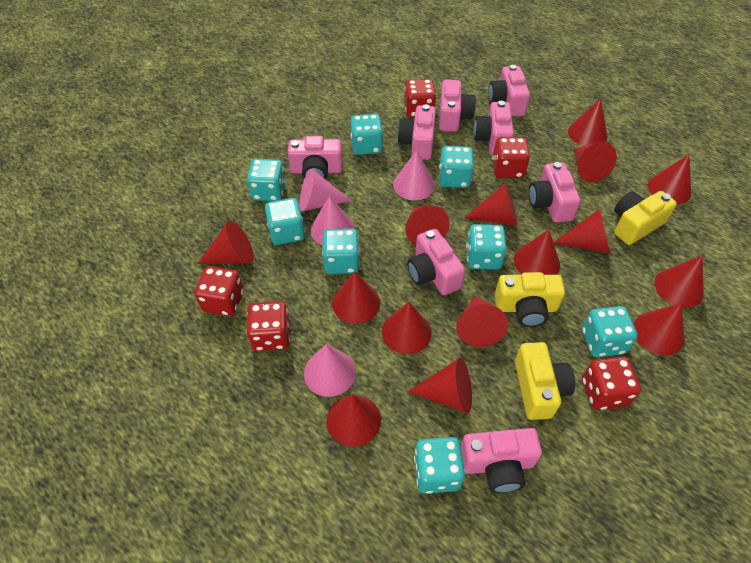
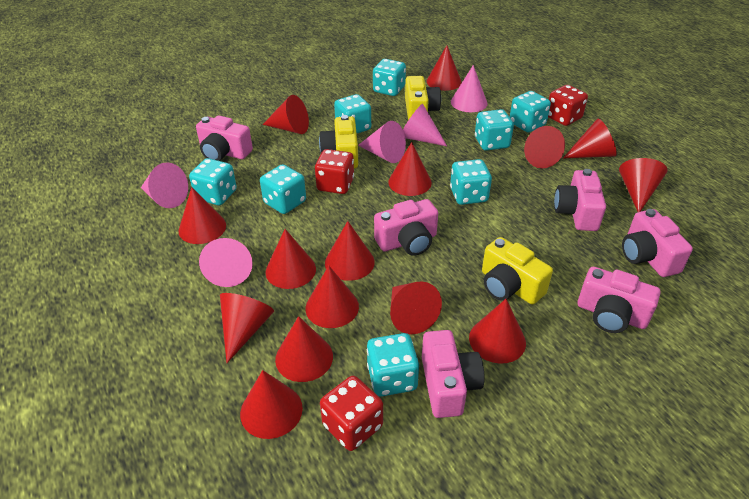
pink camera: [288,136,342,179] [397,104,436,160] [407,229,465,295] [439,80,476,132] [461,428,542,493] [473,101,514,155] [488,65,530,117] [529,162,581,223] = 8 -> [196,115,253,161] [374,199,438,256] [422,330,485,418] [554,169,606,231] [577,267,660,333] [622,209,693,277] = 6
pink cone: [300,168,351,211] [304,344,356,397] [311,196,355,245] [393,150,435,200] = 4 -> [141,162,188,208] [199,238,253,287] [358,121,406,163] [403,103,447,146] [451,65,488,112] = 5
red dice: [194,266,244,316] [246,301,290,351] [404,79,436,118] [492,137,530,178] [582,357,641,410] = 5 -> [315,149,354,194] [320,376,383,451] [548,85,588,126] = 3

